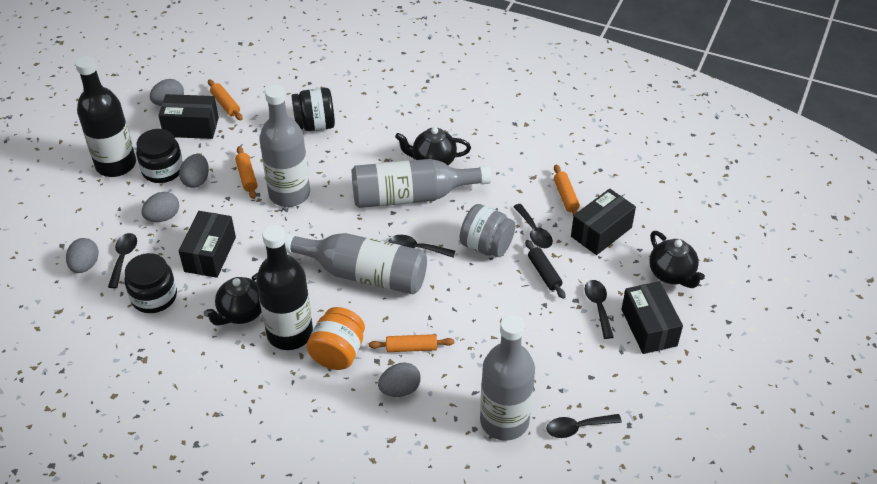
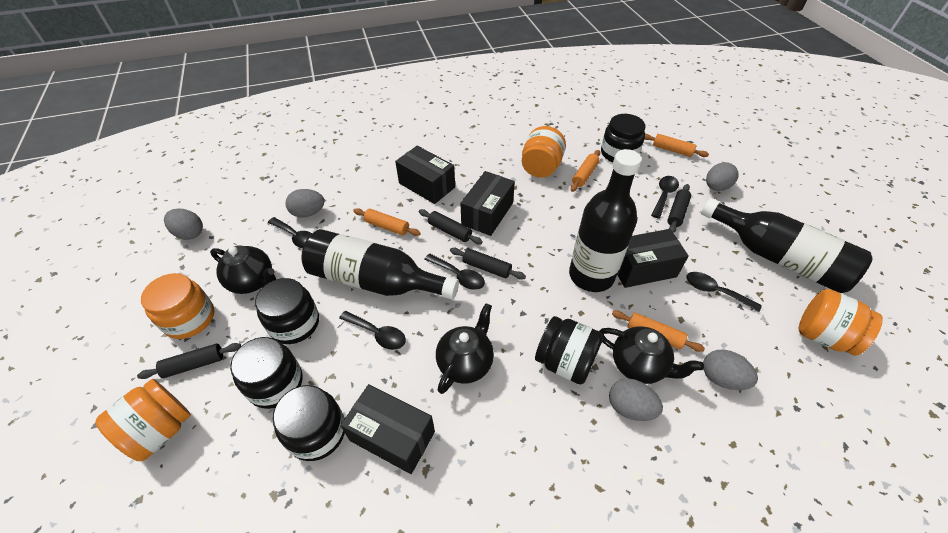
black bottle: [75,56,136,177] [256,225,313,350] = 2 -> [301,229,459,300] [569,149,642,292] [701,198,873,293] = 3
black jar: [124,253,177,313] [136,129,183,183] [291,88,335,131] = 3 -> [230,337,303,409] [255,278,319,344] [273,385,345,461] [535,316,603,384] [601,114,645,162] = 5
black rolling pin: [525,240,566,299] = 1 -> [137,343,241,379] [419,209,483,244] [450,248,526,280] [667,184,691,233] = 4
grey bottle: [259,85,310,207] [285,233,427,294] [352,159,491,208] [480,315,535,441] = 4 -> none = 0
grey jar: [460,204,515,257] = 1 -> none = 0
orange jar: [307,307,365,370] = 1 -> [96,379,191,461] [141,273,214,339] [522,126,566,178] [799,289,883,356] = 4

